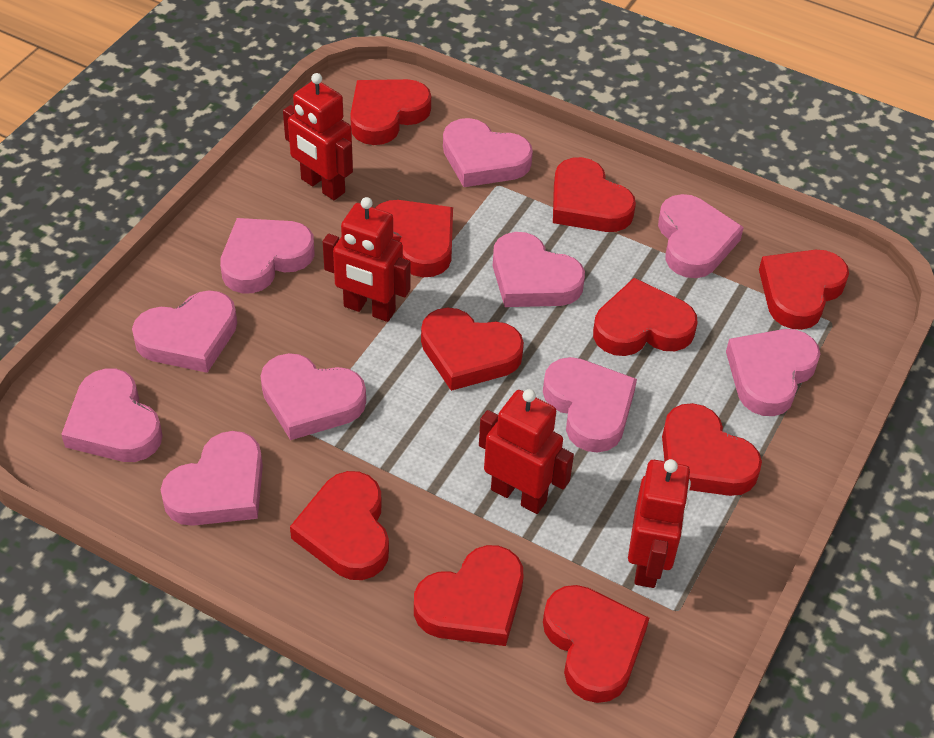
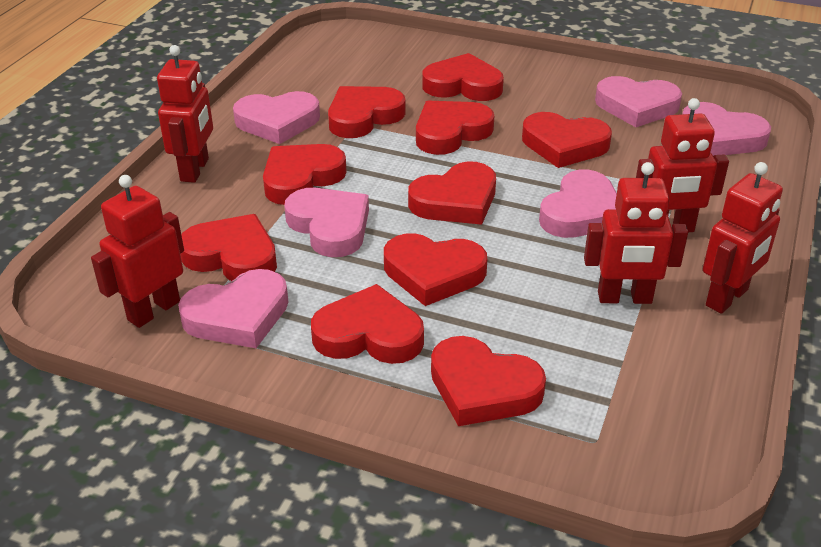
pink heart: [61,369,163,462] [132,290,237,373] [161,431,263,526] [220,218,315,293] [260,353,366,440] [443,118,533,187] [493,232,585,307] [543,357,637,453] [658,194,744,278] [726,329,820,416] = 10 -> [178,269,288,348] [233,91,320,144] [284,188,369,257] [539,169,617,238] [595,76,682,127] [683,102,771,156] = 6
red robot: [283,73,353,200] [323,197,410,322] [479,389,574,514] [628,459,691,588] = 4 -> [91,175,184,328] [157,45,213,183] [584,162,688,304] [636,98,729,232] [703,162,783,314] = 5

